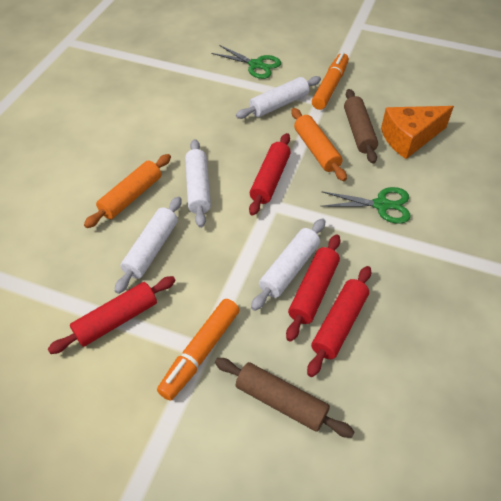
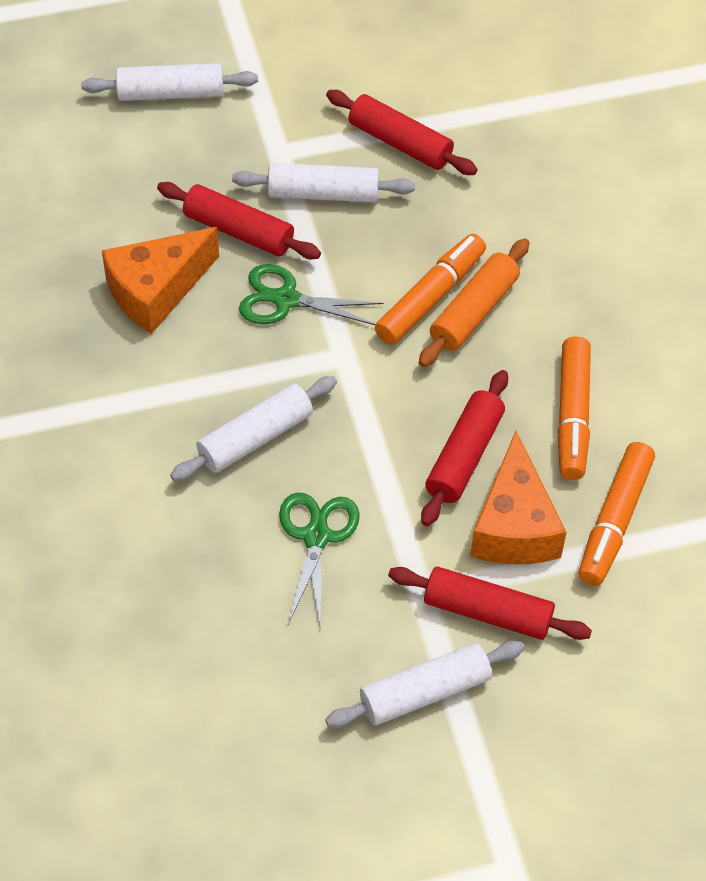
brown rolling pin: [215,358,354,438] [344,89,378,164] = 2 -> none = 0
orange cheese: [381,106,454,159] = 1 -> [102,227,219,334] [470,431,566,564] = 2
orange marker: [157,299,240,401] [312,52,349,110] = 2 -> [375,234,486,345] [557,336,591,480] [578,442,655,586] = 3
orange rolling pin: [84,154,171,228] [291,108,347,181] = 2 -> [419,239,530,367] = 1

